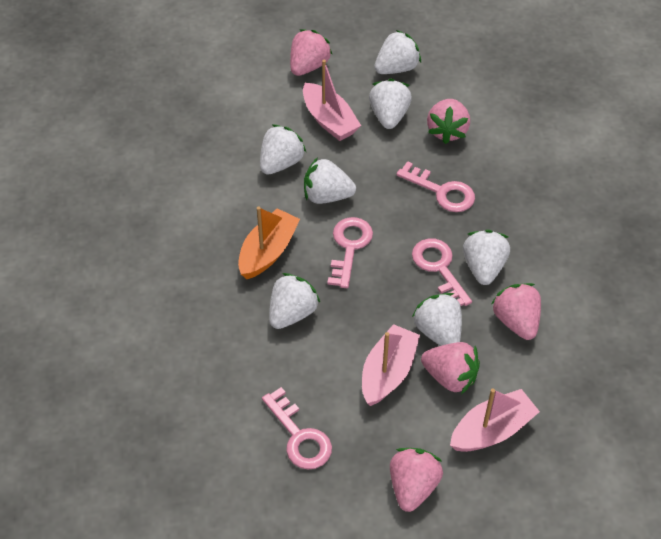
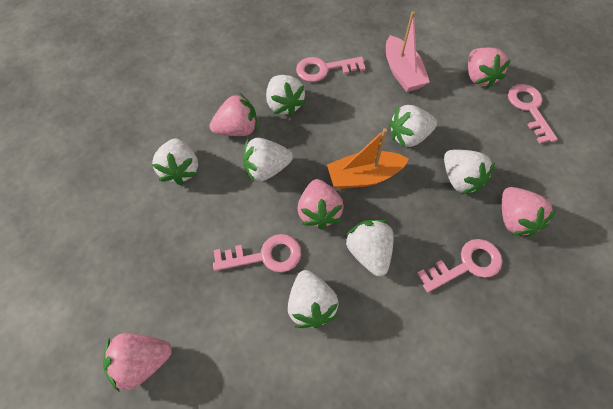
pink boat: [303,60,361,141] [362,324,420,406] [450,389,540,452] = 3 -> [386,11,430,92] = 1

